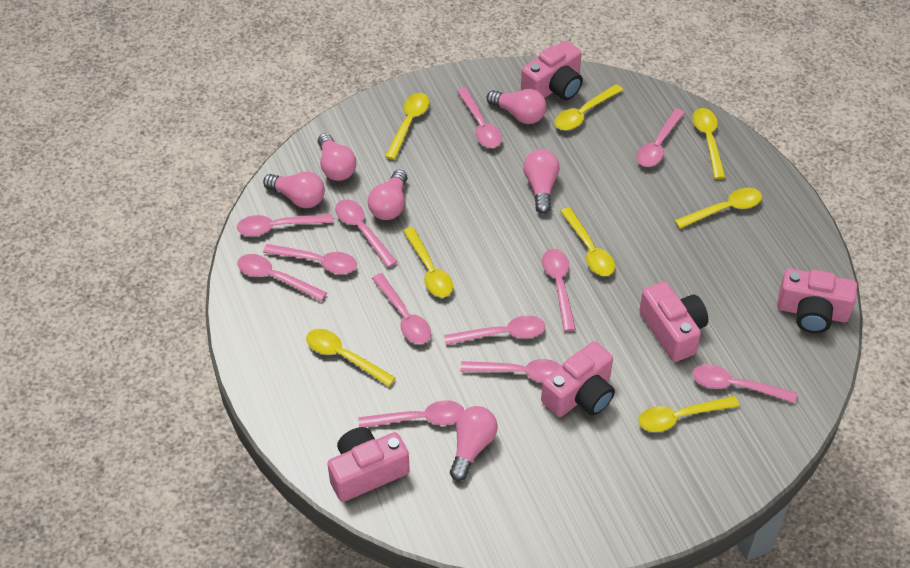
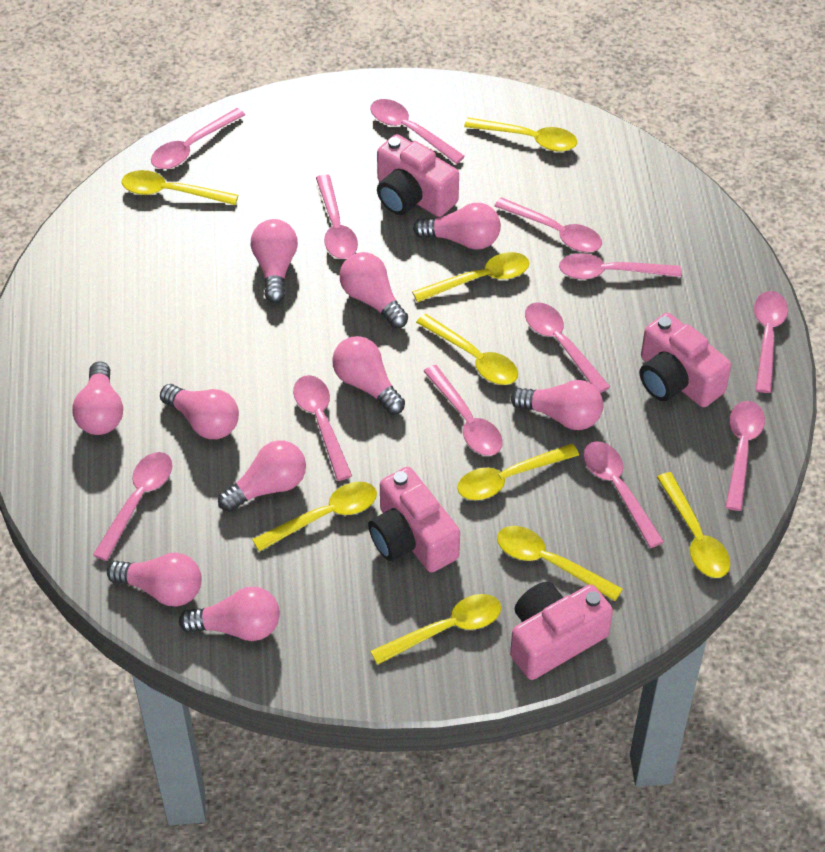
pink camera: [327,427,410,502] [521,40,583,100] [541,341,615,417] [639,282,708,362] [777,268,857,333] = 5 -> [368,467,460,573] [377,134,459,217] [510,582,613,680] [640,313,731,407] = 4
pink light bulb: [263,172,325,208] [318,133,356,181] [368,170,407,220] [450,406,498,481] [487,89,546,124] [523,149,560,214] = 6 -> [72,361,123,435] [107,553,202,607] [160,384,239,439] [179,587,280,641] [218,441,306,512] [251,219,298,303] [332,336,405,415] [340,252,408,328] [413,203,501,250] [511,380,603,430] = 10
yellow spoon: [306,329,396,387] [385,93,429,160] [403,227,453,297] [554,84,623,130] [560,207,615,276] [638,396,739,432] [674,188,762,229] [692,108,726,179] = 8 -> [122,170,238,205] [252,482,377,552] [370,594,501,665] [412,252,529,302] [416,314,518,385] [457,444,579,500] [464,117,577,152] [497,526,623,601] [657,472,730,578] = 9

